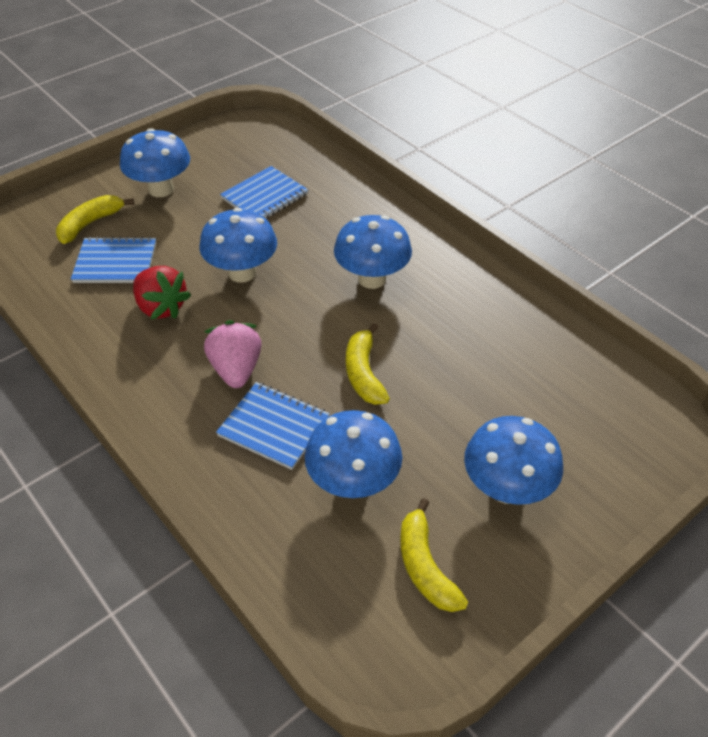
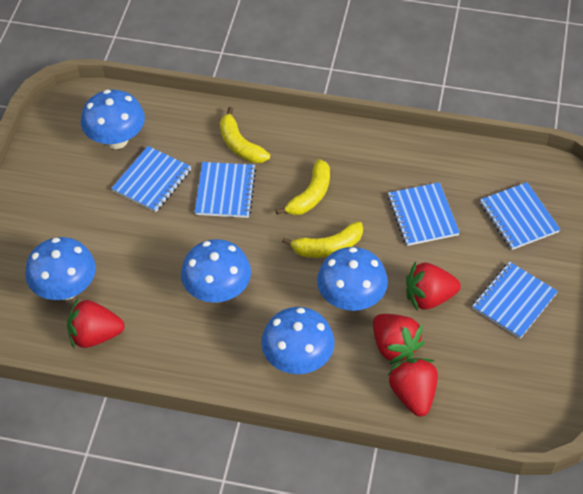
blue notebook: [71,237,156,283] [216,382,330,470] [220,166,308,218] = 3 -> [111,146,191,212] [195,162,256,218] [388,182,460,246] [472,262,558,339] [480,182,560,250] = 5
pink strawberry: [204,320,262,388] = 1 -> none = 0
red strawberry: [133,266,191,319] = 1 -> [67,299,125,348] [373,314,424,364] [387,358,438,417] [406,261,461,311] = 4

